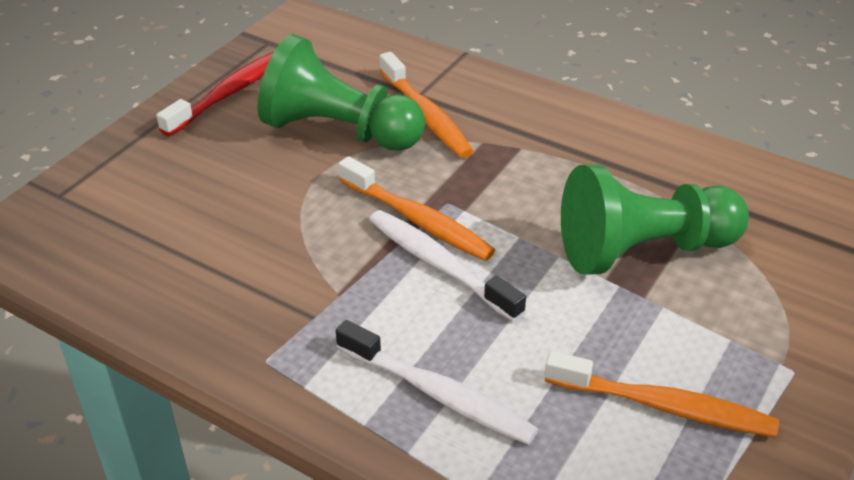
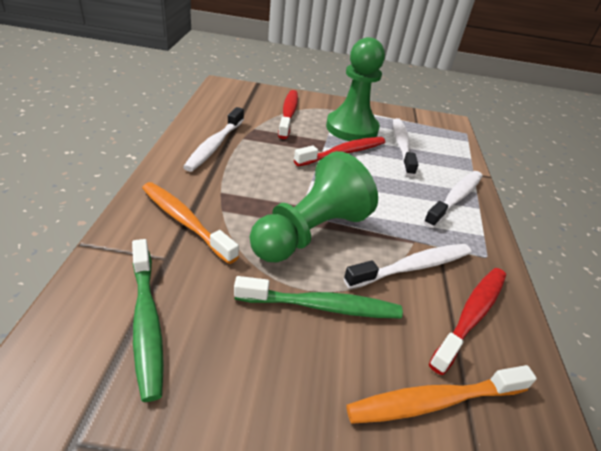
green toothbrush: none = 0 -> [132,239,164,402] [234,276,403,319] = 2
orange toothbrush: [338,156,495,261] [380,52,474,158] [544,351,779,437] = 3 -> [142,182,239,264] [346,365,537,424] = 2
red toothbrush: [156,52,274,136] = 1 -> [278,90,298,139] [294,137,385,166] [429,268,506,375] = 3
white toothbrush: [336,320,538,445] [369,210,526,322] = 2 -> [183,107,244,172] [344,244,471,289] [393,118,419,177] [424,171,482,228] = 4

